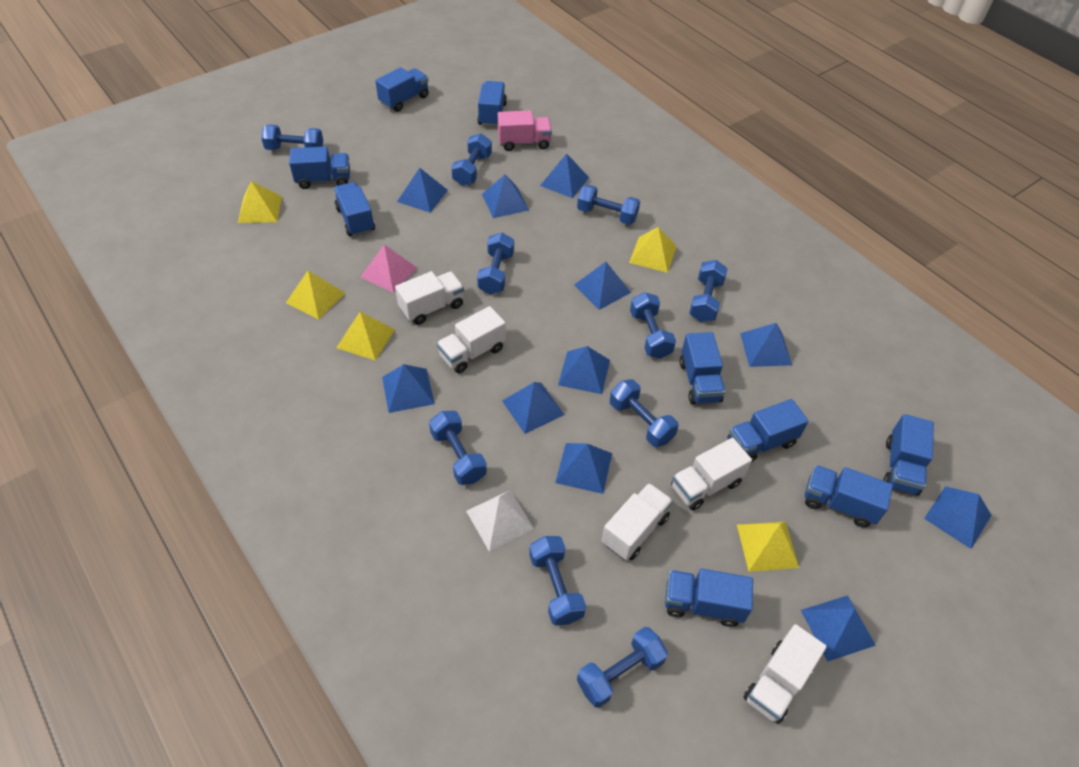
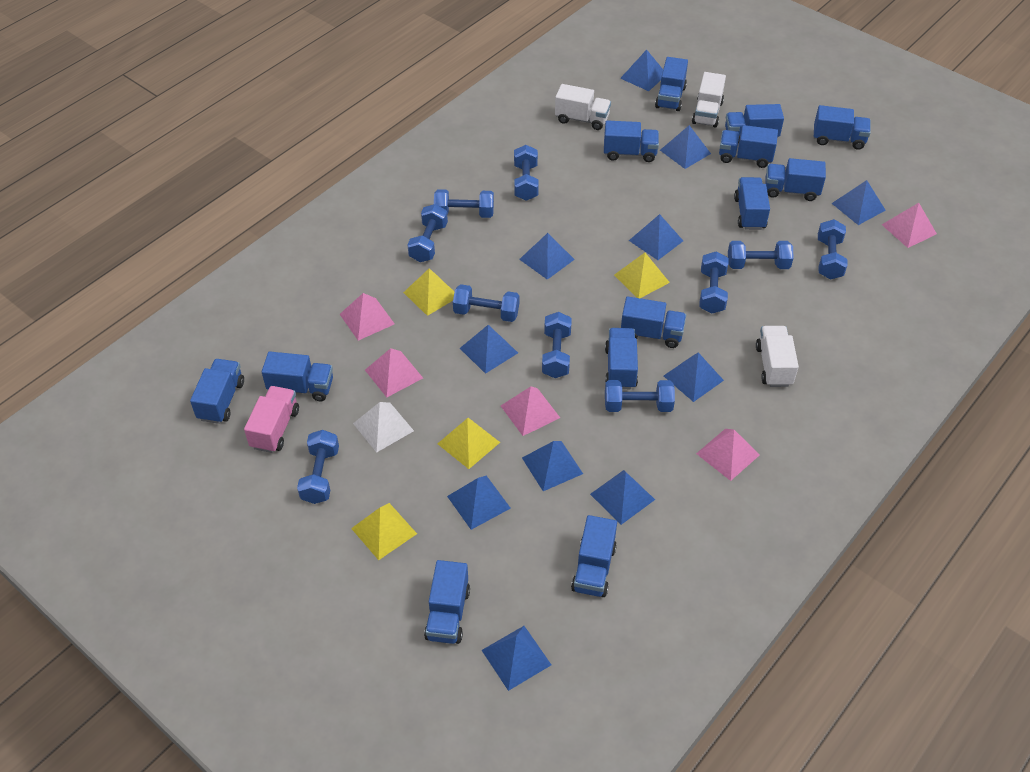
blue truck: [289,146,350,189] [333,182,375,236] [375,67,429,112] [477,81,507,127] [665,569,753,627] [680,332,725,404] [727,399,808,462] [805,465,893,528] [883,414,934,496] = 9 -> [190,359,244,424] [262,351,333,401] [424,560,470,644] [571,515,617,597] [604,121,659,162] [605,328,638,389] [621,296,686,348] [655,57,688,111] [719,125,778,168] [725,104,784,143] [734,177,770,230] [765,158,826,201] [814,105,871,150] = 13
pink pyramid: [360,245,417,293] = 1 -> [340,293,395,341] [365,348,423,397] [501,386,560,436] [696,429,760,481] [882,203,937,248] = 5
white truck: [395,271,464,325] [437,306,506,373] [602,483,673,560] [671,438,752,510] [743,624,827,724] = 5 -> [555,84,611,130] [692,72,726,127] [756,326,799,387] = 3
yellow pyramid: [238,181,282,223] [286,271,345,320] [336,312,395,361] [629,227,677,273] [737,521,799,572] = 5 -> [351,503,417,560] [403,268,454,316] [437,418,500,469] [614,253,670,298] = 4

